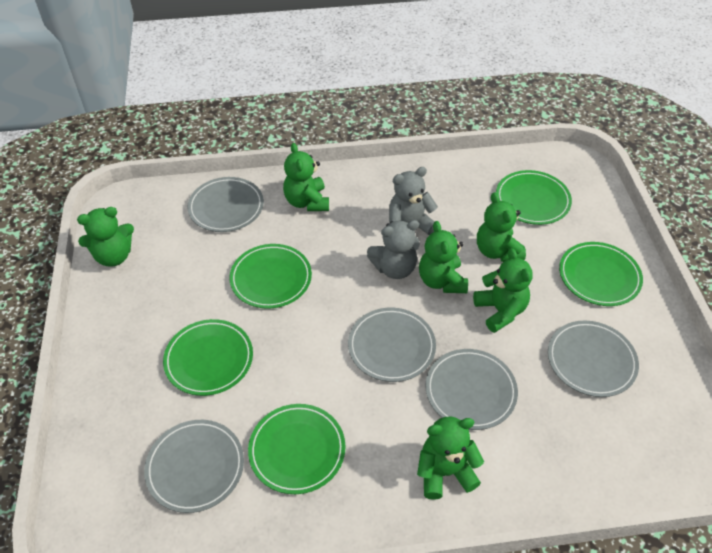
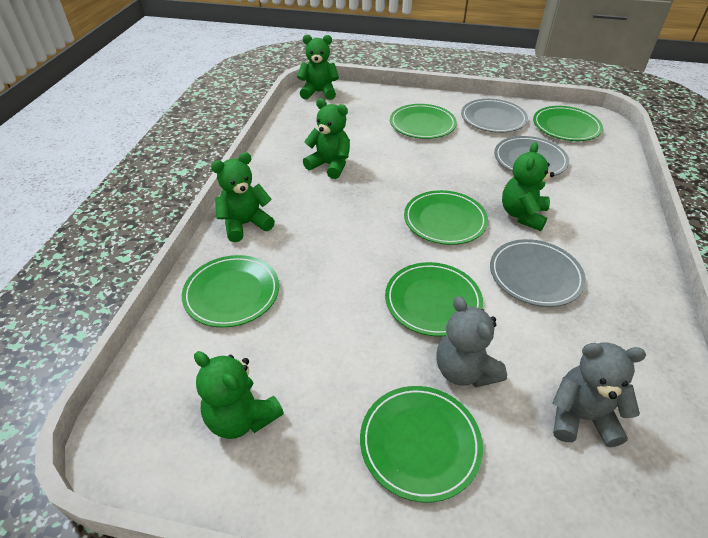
green plate: [163,319,253,396] [229,244,312,309] [248,404,345,494] [496,170,572,225] [559,242,643,306] = 5 -> [182,255,279,328] [360,386,483,502] [385,262,483,337] [390,104,457,139] [404,190,488,245] [533,106,603,141] = 6
green teddy bear: [77,207,134,267] [283,143,329,211] [417,417,484,500] [419,221,468,293] [473,248,532,333] [477,192,526,262] = 6 -> [194,351,284,439] [211,152,275,242] [297,35,339,100] [303,98,350,179] [502,142,554,231] = 5
grey plate: [144,420,244,513] [187,177,264,232] [348,308,436,382] [425,349,518,430] [548,321,639,397] = 5 -> [461,99,528,133] [490,239,586,307] [494,136,569,176] = 3

